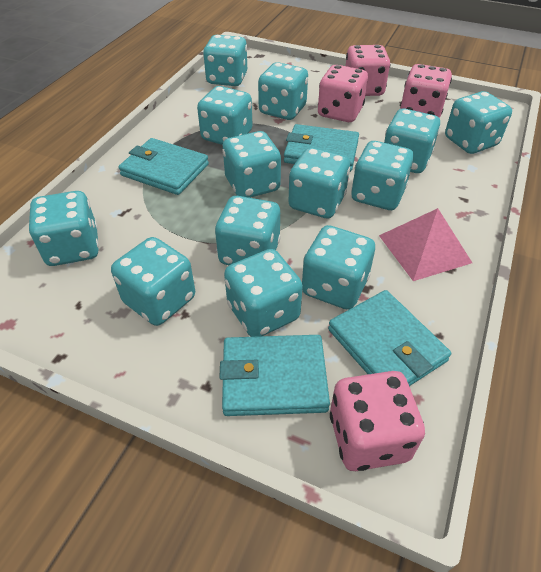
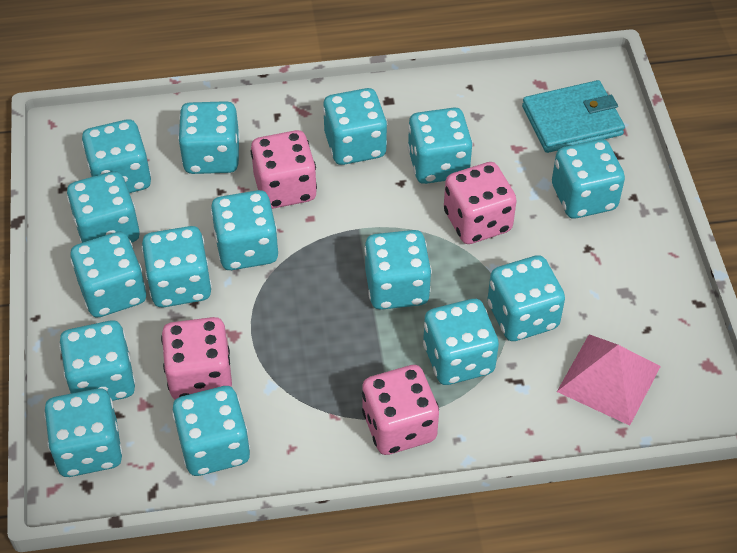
turquoise dice: [29,191,99,266] [111,237,195,326] [197,86,252,145] [203,35,247,86] [215,196,281,265] [222,131,281,198] [224,249,303,337] [258,62,308,120] [288,148,350,219] [302,225,375,310] [351,141,414,210] [384,109,440,173] [445,91,512,154] = 13 -> [44,388,123,477] [59,320,135,401] [67,171,139,243] [70,232,146,317] [82,119,151,193] [142,226,212,308] [172,386,250,476] [178,101,240,174] [211,190,278,270] [323,88,387,165] [364,230,432,310] [408,108,473,184] [423,299,499,385] [488,255,565,341] [552,139,625,219] = 15
turquoise wallet: [118,138,209,195] [220,335,330,416] [284,124,359,172] [328,290,451,386] = 4 -> [522,80,625,153] = 1

